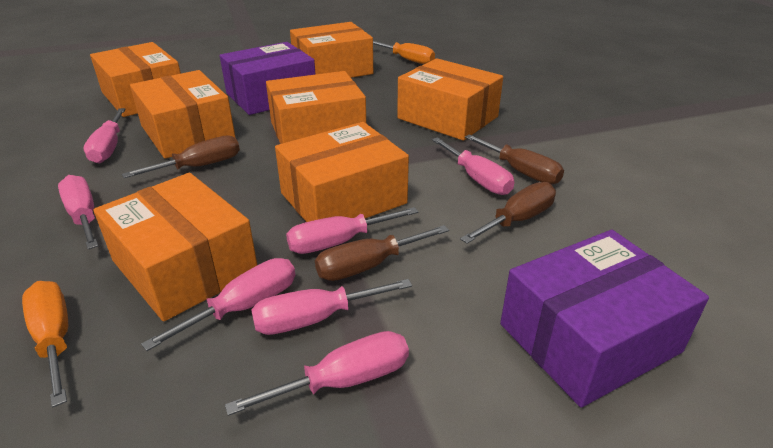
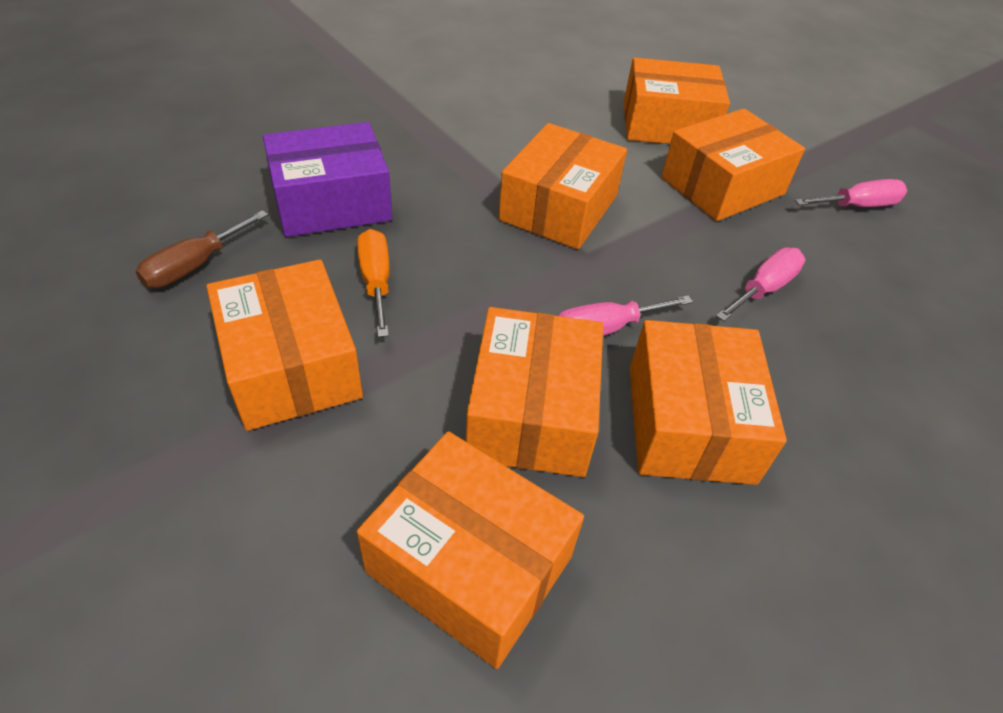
brown screwdriver: [122,136,240,178] [315,225,449,281] [460,182,556,244] [465,134,564,185] = 4 -> [136,210,268,288] = 1
orange screwdriver: [22,281,68,408] [373,41,435,64] = 2 -> [357,229,390,337] = 1
pink screwdriver: [58,175,98,249] [84,108,125,163] [141,258,295,351] [225,331,409,416] [251,279,412,335] [286,207,419,254] [432,137,514,195] = 7 -> [558,296,693,336] [716,247,805,321] [795,179,907,207] = 3
purple box: [220,42,316,115] [500,230,709,408] = 2 -> [263,122,392,237] = 1

